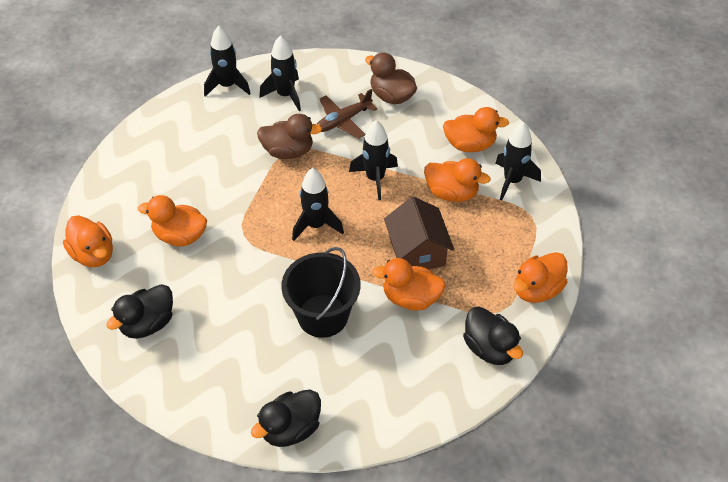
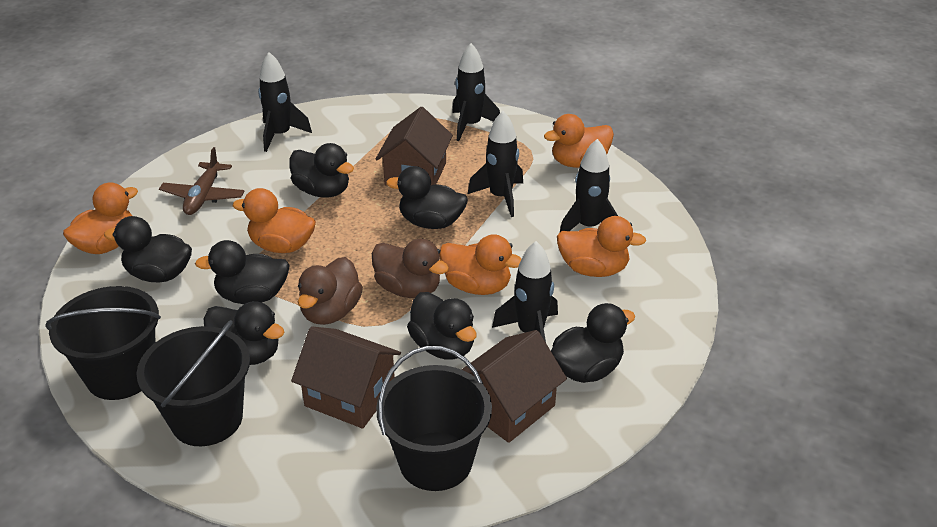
black bucket: [281,247,361,338] = 1 -> [45,286,161,400] [137,320,250,446] [376,346,492,491] = 3
black duck: [106,284,173,339] [251,390,321,447] [463,307,523,365] = 3 -> [104,216,192,283] [195,240,290,304] [204,301,284,365] [289,143,354,197] [386,166,468,229] [407,292,477,360] [551,303,635,383] = 7
brown house: [384,196,454,269] = 1 -> [291,326,401,429] [376,107,453,186] [461,330,567,443] = 3
orange duck: [63,215,113,267] [138,195,207,246] [372,258,446,311] [424,158,491,202] [443,107,509,152] [513,252,568,303] = 6 -> [63,182,138,254] [233,188,316,253] [439,234,521,295] [544,114,614,168] [557,216,646,277] = 5

